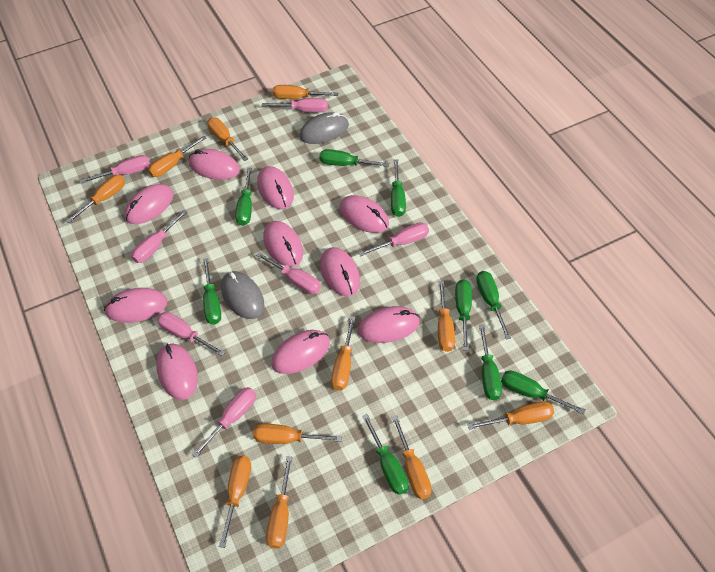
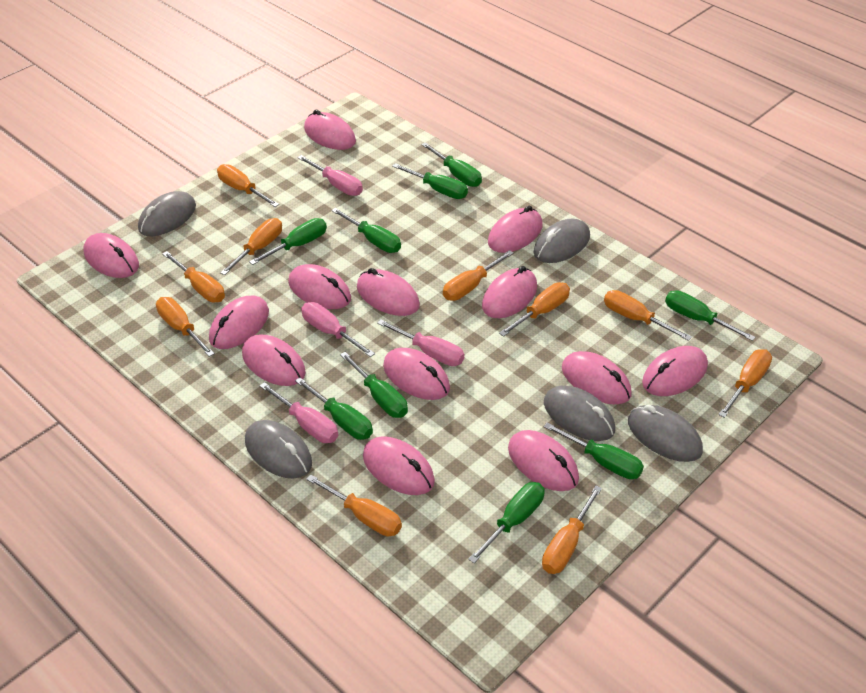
grey mouse: [221,271,264,319] [299,112,349,144] = 2 -> [138,191,196,236] [245,420,312,478] [533,219,590,263] [544,385,615,441] [628,405,703,462] = 5
orange screwdriver: [66,175,125,223] [148,136,206,177] [207,118,248,161] [219,455,251,548] [253,424,342,444] [266,456,292,549] [273,85,338,99] [331,316,356,390] [392,415,432,499] [438,281,455,352] [468,401,554,430] = 11 -> [156,297,215,357] [162,251,225,303] [217,164,279,207] [220,218,282,275] [306,474,402,536] [443,250,514,301] [499,282,570,337] [542,485,602,574] [604,290,692,341] [718,349,772,418] = 10
pink mouse: [104,288,167,323] [124,184,173,224] [156,344,198,400] [189,149,240,180] [257,166,294,209] [263,221,303,267] [271,330,330,374] [320,247,360,296] [339,195,389,233] [358,306,420,343] = 10 -> [83,233,139,278] [209,296,269,349] [242,335,306,386] [288,264,351,309] [304,110,356,150] [357,268,420,316] [363,436,435,495] [383,348,450,400] [482,266,537,318] [488,206,543,253] [508,430,579,491] [562,351,631,405] [642,346,708,396] = 13
pink screwdriver: [80,155,150,183] [131,210,187,263] [157,312,225,356] [192,387,256,458] [256,252,321,294] [262,98,328,112] [359,222,429,256] = 7 -> [260,382,338,443] [297,155,363,196] [301,302,375,357] [377,319,464,366] = 4

